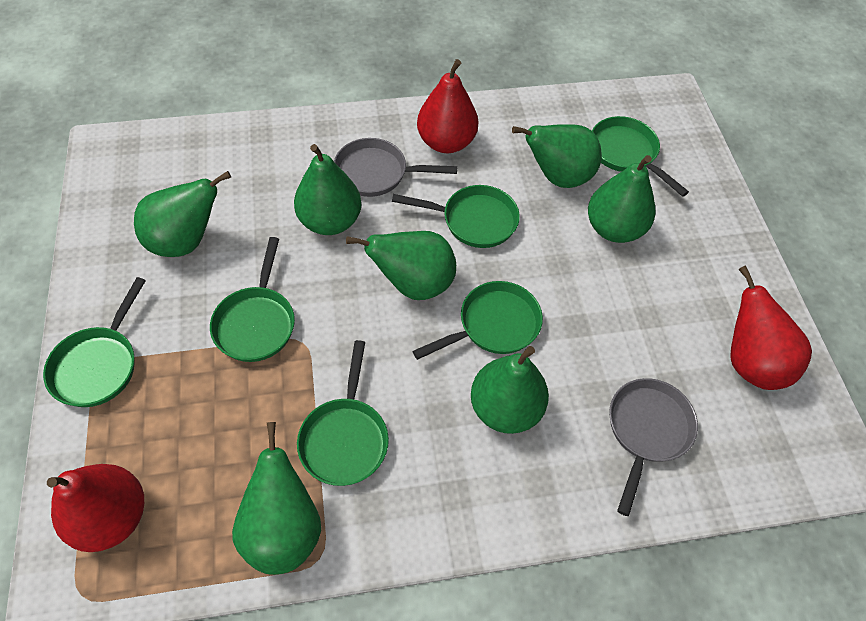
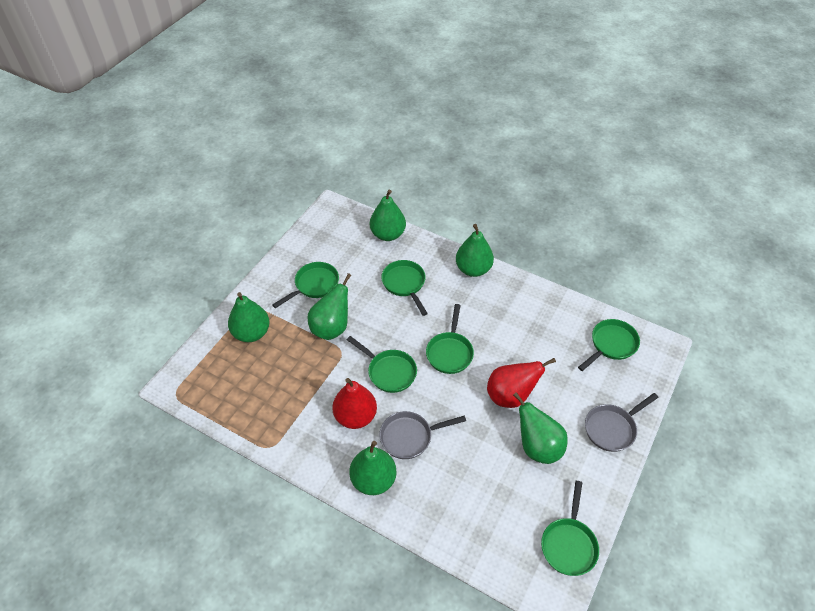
green pear: [134,171,231,257] [232,422,321,575] [294,144,361,235] [346,231,456,300] [471,346,549,434] [512,125,602,188] [588,155,655,243] = 7 -> [228,292,270,342] [307,273,351,340] [349,441,397,495] [370,190,406,241] [456,224,494,277] [513,392,568,464] = 6
red pear: [47,464,144,552] [417,59,478,153] [731,265,812,390] = 3 -> [332,378,377,429] [487,358,556,408] = 2

